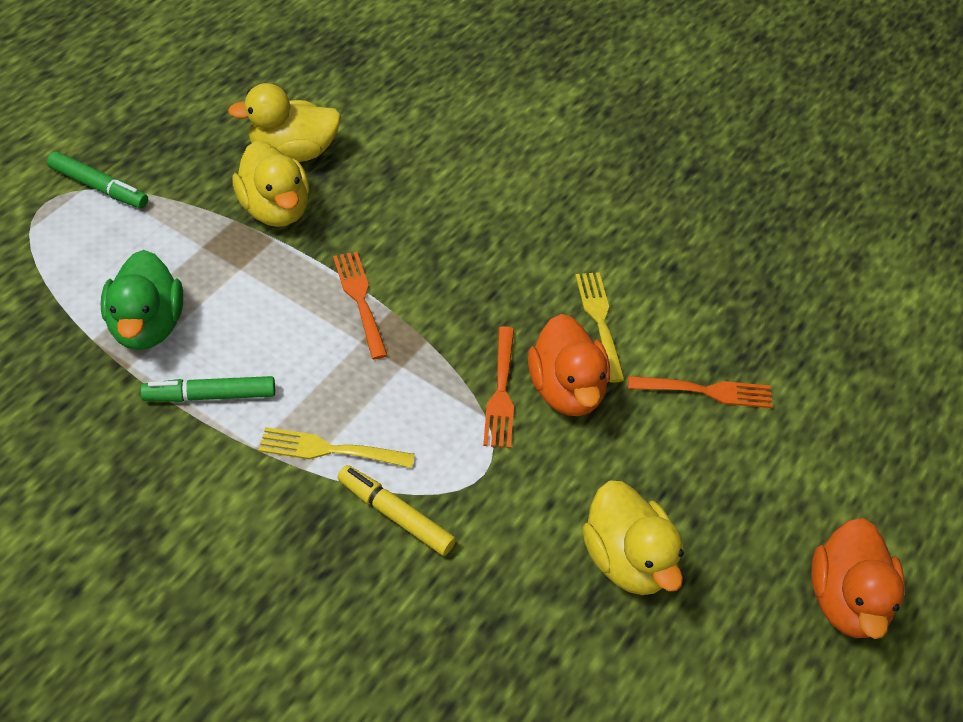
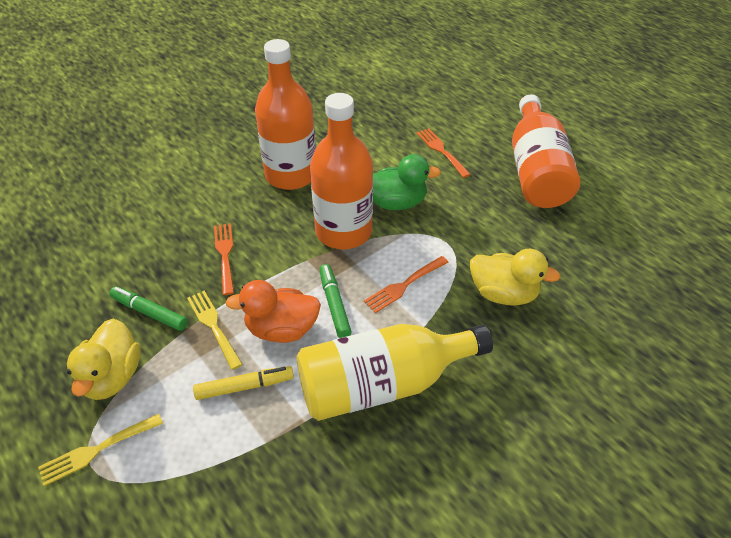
orange bottle: none = 0 -> [255,39,316,190] [310,93,373,249] [512,94,580,208] = 3
orange duck: [528,314,610,416] [811,518,905,639] = 2 -> [225,280,321,343] = 1
yellow bottle: none = 0 -> [296,324,493,421] = 1
yellow duck: [228,83,341,162] [232,140,310,227] [582,481,684,595] = 3 -> [67,319,141,400] [470,249,561,305] = 2

